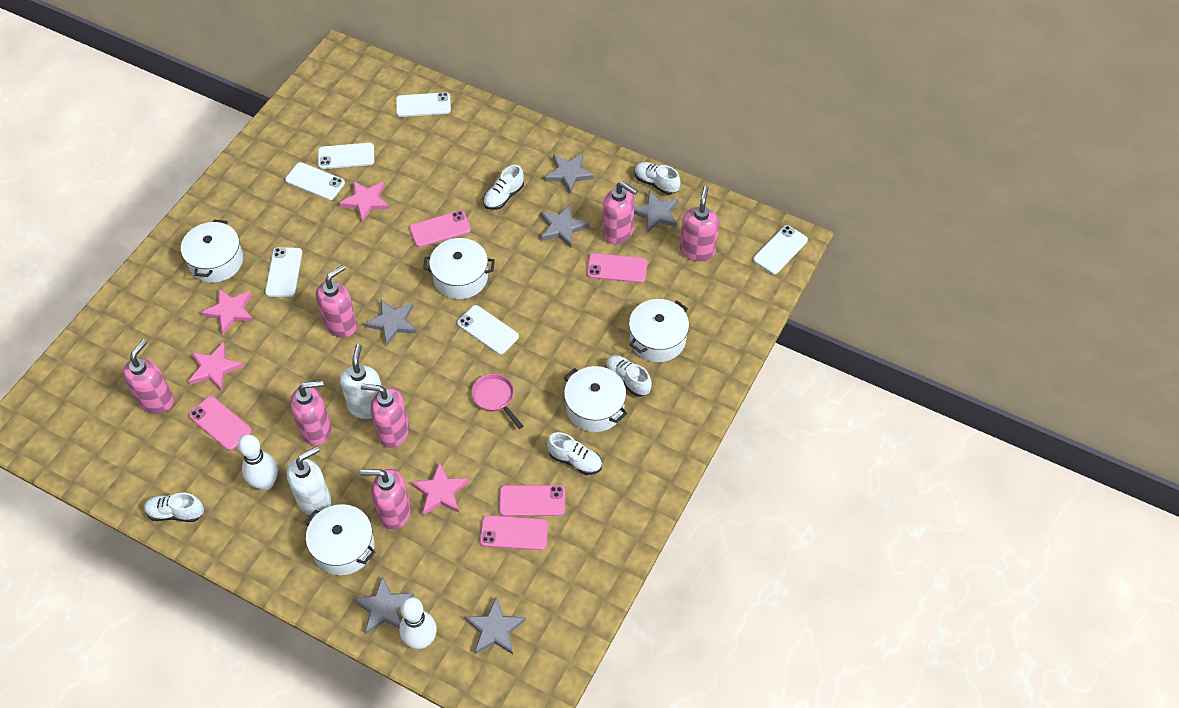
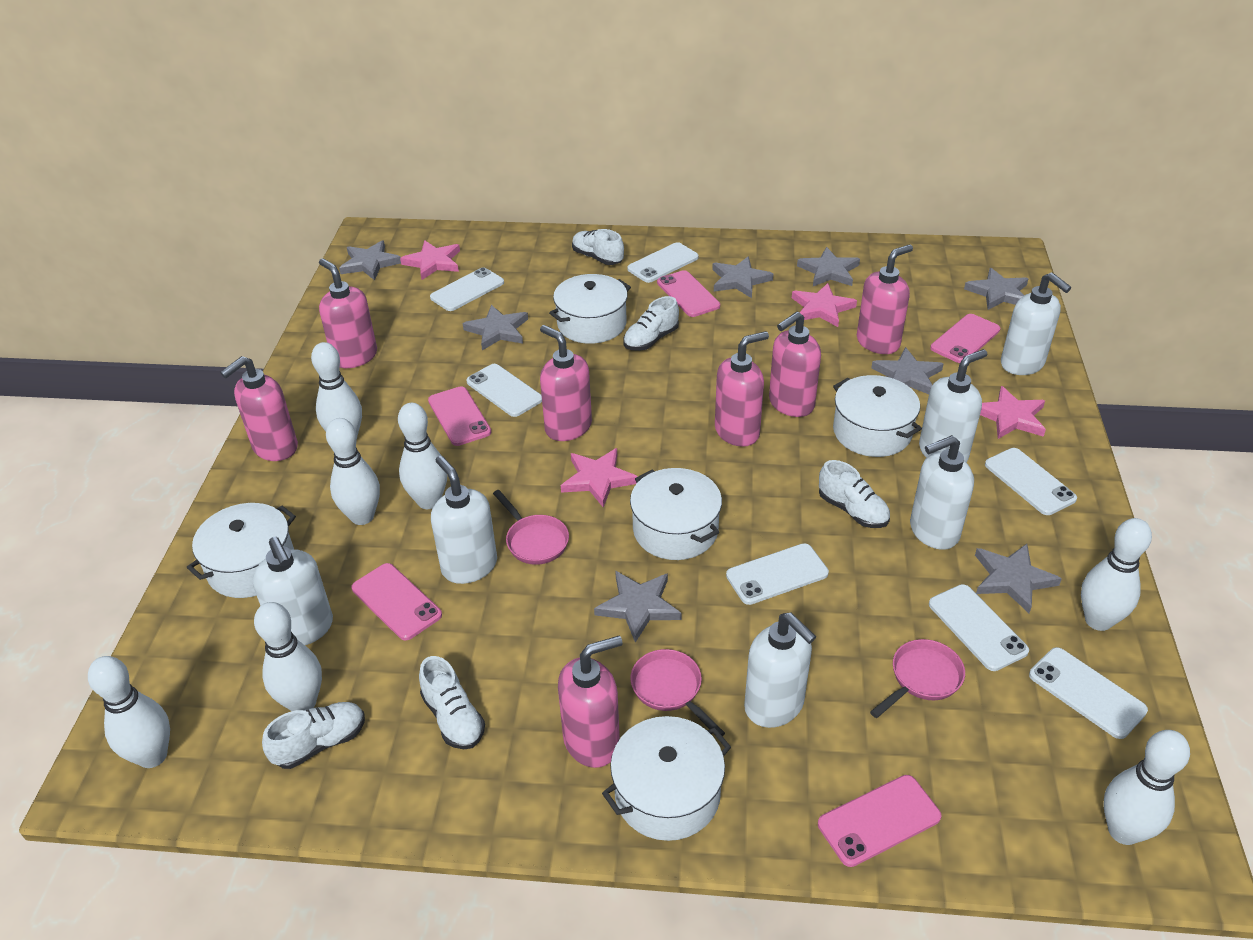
grey star: [353,576,414,634] [364,300,417,346] [465,597,526,654] [540,204,589,247] [545,153,594,194] [634,190,678,233] = 6 -> [339,240,401,281] [463,305,528,350] [594,571,682,643] [712,257,773,298] [797,247,860,286] [871,347,943,394] [964,268,1029,310] [975,544,1062,613] = 8
pink pan: [472,374,523,429] = 1 -> [493,490,569,565] [630,649,725,736] [870,639,965,718] = 3
white bowling pin: [238,435,278,490] [399,597,437,649] = 2 -> [88,656,170,768] [254,602,322,711] [311,342,362,436] [326,418,380,525] [398,403,447,509] [1081,518,1152,631] [1103,730,1190,845] = 7
white phone: [265,247,302,297] [285,162,345,200] [318,143,375,169] [396,92,451,117] [457,305,519,355] [753,225,808,274] = 6 -> [430,267,504,311] [466,364,542,417] [627,242,699,283] [726,543,829,605] [929,584,1029,671] [985,448,1077,515] [1029,647,1148,739] = 7
white soap dispenser: [287,446,331,516] [340,344,382,419] = 2 -> [253,536,333,645] [431,456,497,584] [744,612,816,728] [910,435,974,550] [919,349,987,462] [1001,272,1071,375] = 6

